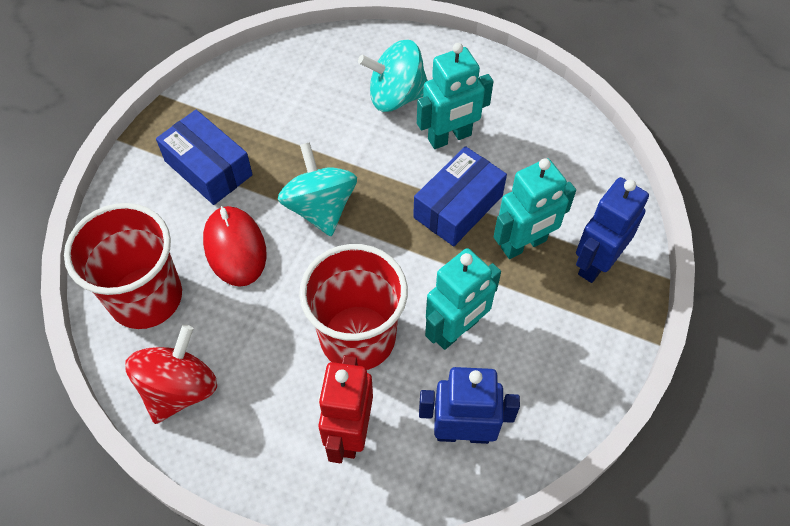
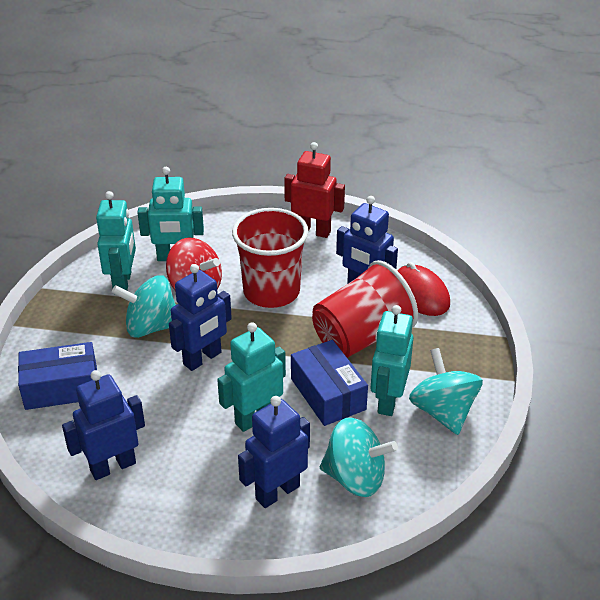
blue robot: [419,367,520,444] [576,177,649,283] = 2 -> [62,370,145,480] [169,264,232,371] [238,396,310,508] [336,196,398,284] = 4
turquoise robot: [417,43,494,149] [425,248,501,350] [494,158,576,259] = 3 -> [96,191,136,294] [137,167,204,261] [217,322,286,432] [371,305,413,416] = 4
turquoise spinning top: [278,142,357,236] [358,40,428,112] = 2 -> [112,275,176,338] [320,417,398,497] [409,348,483,435] = 3

